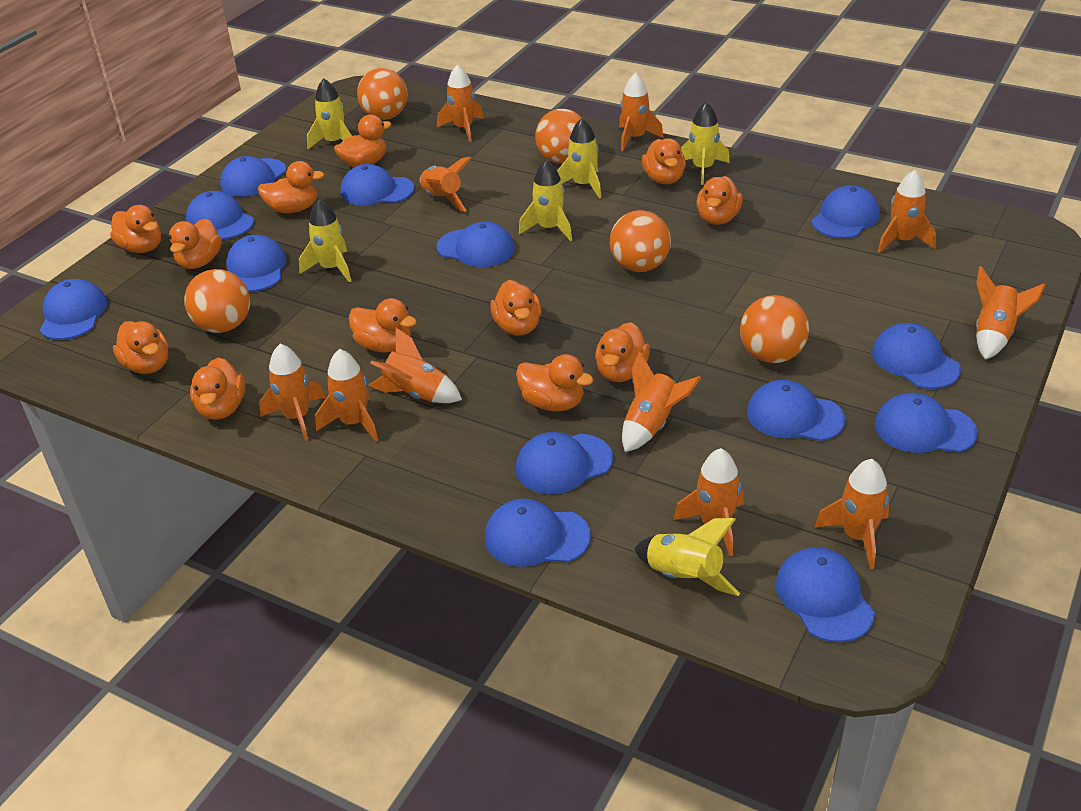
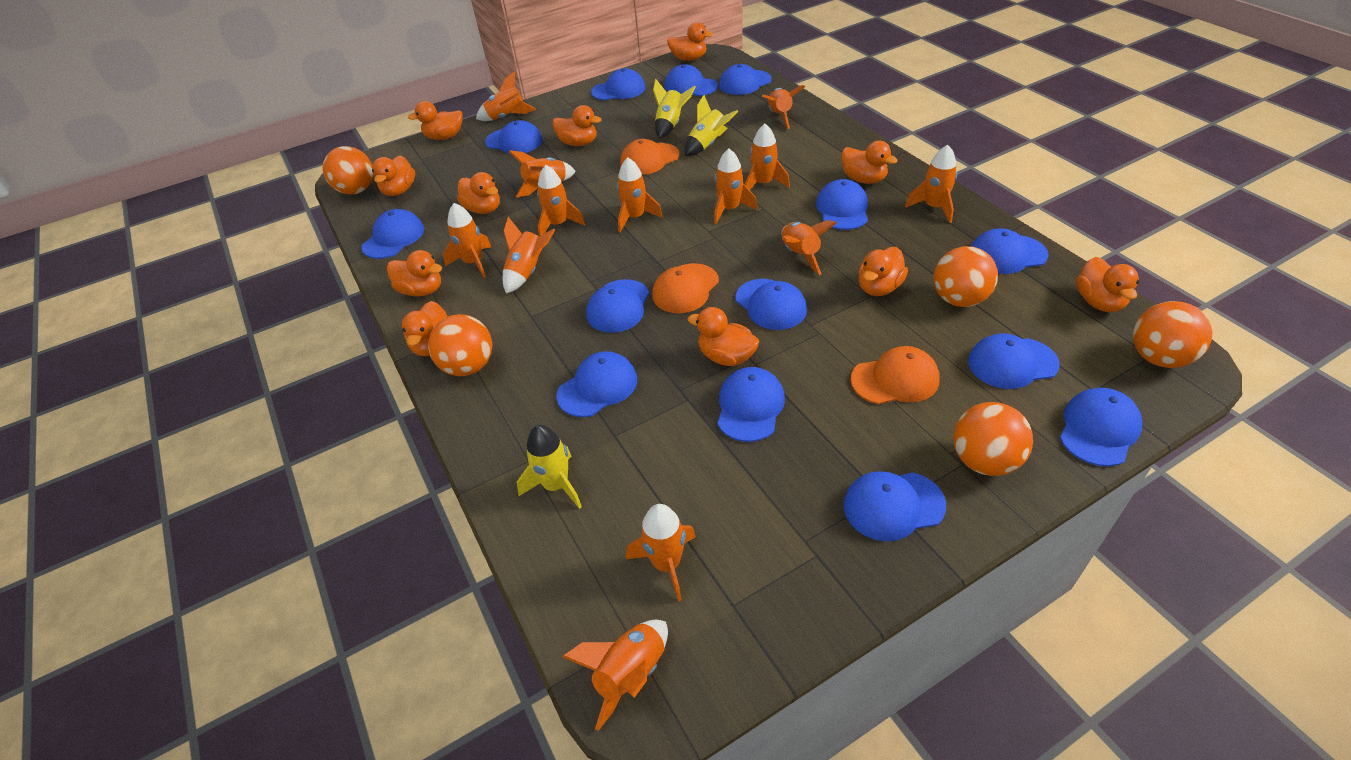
blue cap: [40,279,107,340] [186,191,254,239] [220,156,286,197] [226,235,287,292] [340,164,414,206] [437,221,515,267] [485,499,591,567] [516,432,613,494] [747,380,845,441] [776,547,875,642] [811,185,880,238] [872,323,961,389] [875,393,978,453] = 13 -> [361,209,424,259] [485,120,543,154] [556,351,637,417] [587,279,649,333] [591,68,645,100] [664,64,718,96] [717,367,785,442] [719,64,772,95] [735,279,807,330] [816,179,868,230] [844,471,946,541] [968,333,1060,389] [971,228,1048,274] [1060,388,1143,467] = 14
orange cap: none = 0 -> [620,139,680,175] [652,263,719,313] [851,346,940,404] = 3
orange duck: [110,205,161,253] [113,321,168,374] [169,219,222,269] [190,357,245,420] [258,161,325,213] [334,115,392,168] [348,298,417,353] [490,280,541,336] [516,354,594,411] [595,322,650,382] [642,138,686,184] [696,176,743,225] = 12 -> [372,155,415,196] [387,250,442,296] [402,301,448,356] [408,101,463,140] [457,172,500,214] [552,105,602,146] [667,22,713,61] [688,307,759,366] [841,141,898,184] [859,247,908,296] [1076,257,1139,312] = 11
orange rocket: [259,344,325,441] [315,349,378,441] [368,328,462,403] [420,157,472,212] [437,64,484,142] [619,73,664,151] [622,351,701,452] [673,448,744,557] [815,459,889,569] [878,170,936,253] [976,266,1045,360] = 11 -> [443,203,491,278] [476,71,536,121] [503,217,555,294] [509,150,576,197] [537,165,586,237] [563,620,668,731] [617,158,663,232] [626,504,696,602] [714,149,757,224] [745,124,790,190] [762,85,805,129] [782,220,837,275] [905,145,957,223] = 13
yellow rocket: [299,199,352,283] [307,78,352,149] [519,160,572,241] [557,118,601,199] [635,518,740,596] [681,102,730,185] = 6 -> [517,425,582,509] [653,79,695,139] [684,95,738,156] = 3

